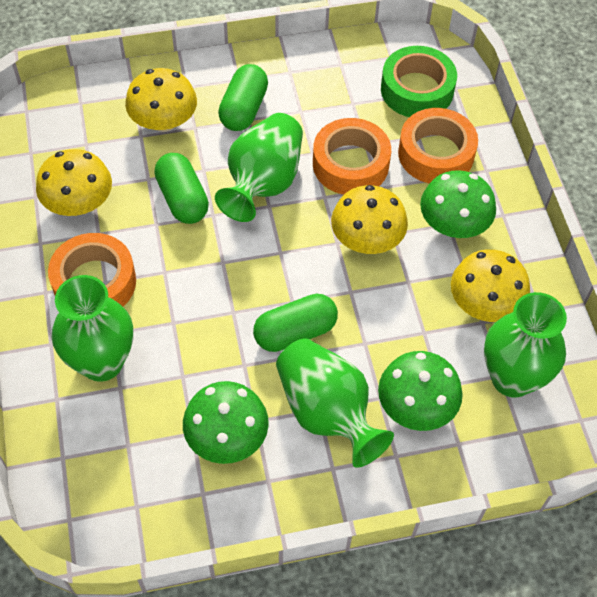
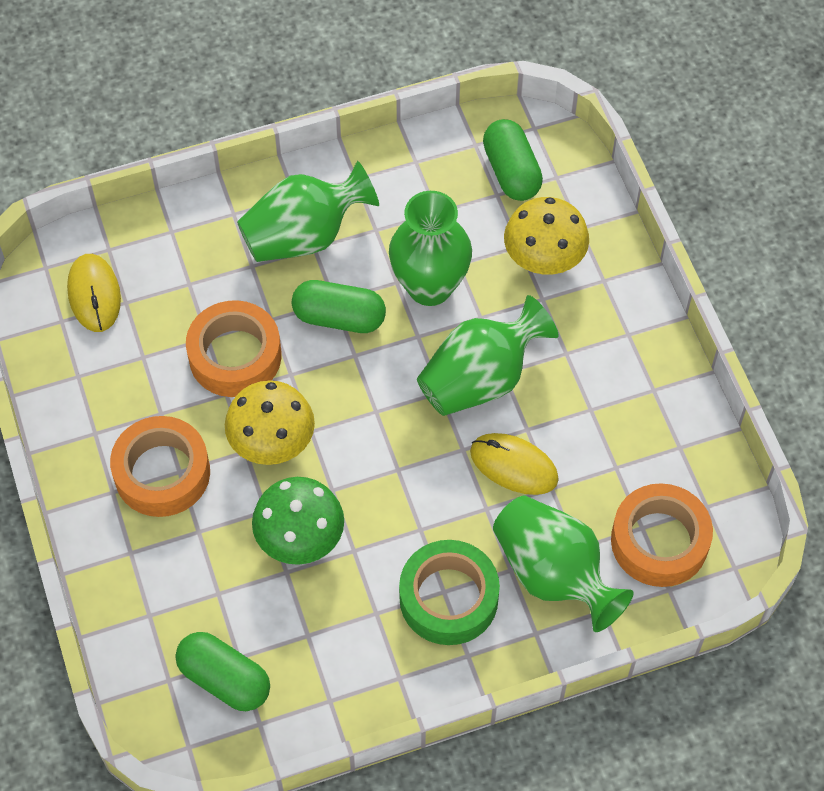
green mushroom: [183,381,269,464] [378,351,463,431] [420,170,496,238] = 3 -> [252,477,344,565] = 1
yellow mouse: none = 0 -> [67,254,121,332] [470,433,559,495] = 2
yellow mushroom: [36,149,112,216] [125,68,197,132] [331,185,408,254] [451,249,530,322] = 4 -> [225,380,315,465] [504,197,589,275] = 2

